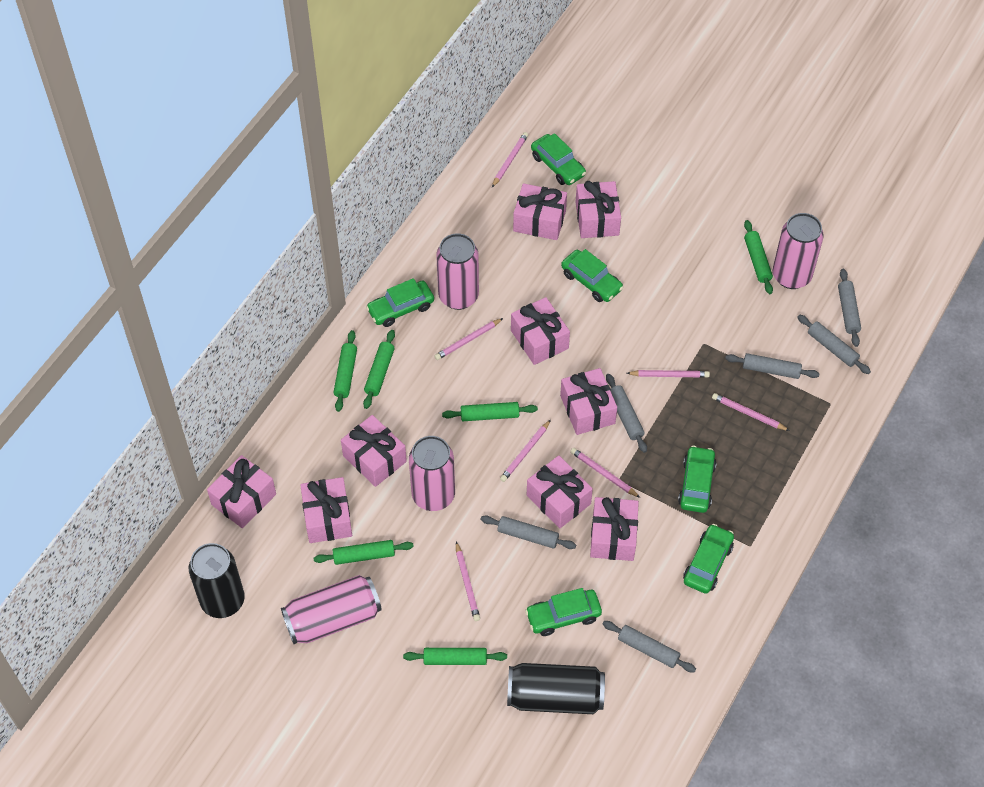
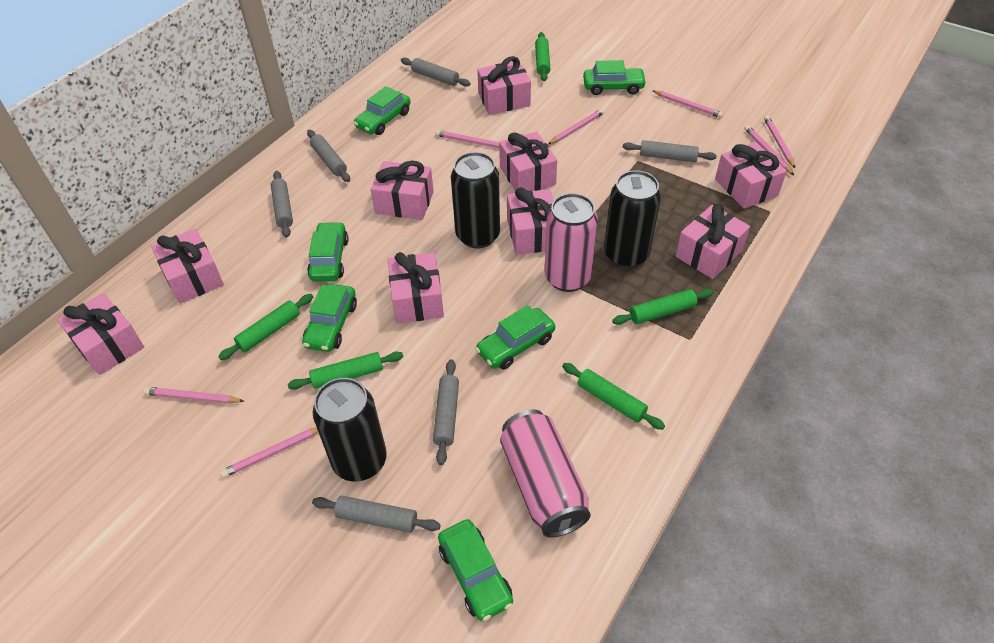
black can: [189,543,245,618] [507,663,605,714] = 2 -> [312,378,387,482] [451,152,500,248] [604,170,661,268] = 3
green rolling pin: [314,540,414,565] [333,330,357,412] [363,330,395,409] [403,648,507,665] [442,402,538,421] [744,220,773,294] = 6 -> [219,294,313,360] [288,351,403,390] [535,32,550,81] [562,363,665,430] [612,289,713,325] = 5
pink can: [281,575,382,644] [409,436,455,511] [436,233,479,310] [773,213,824,289] = 4 -> [500,409,591,537] [545,193,598,292] = 2

